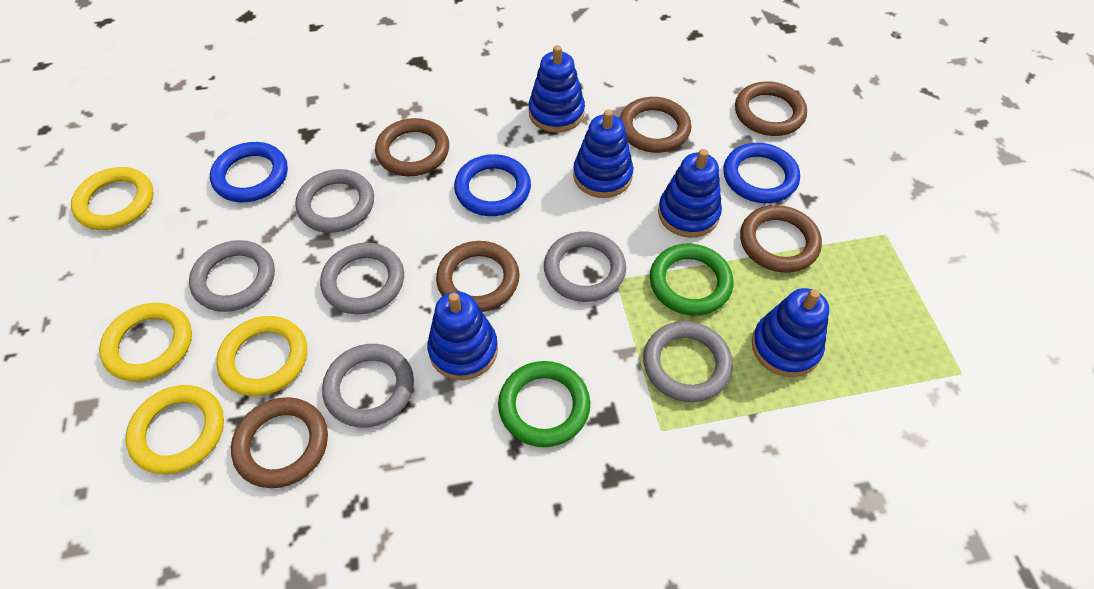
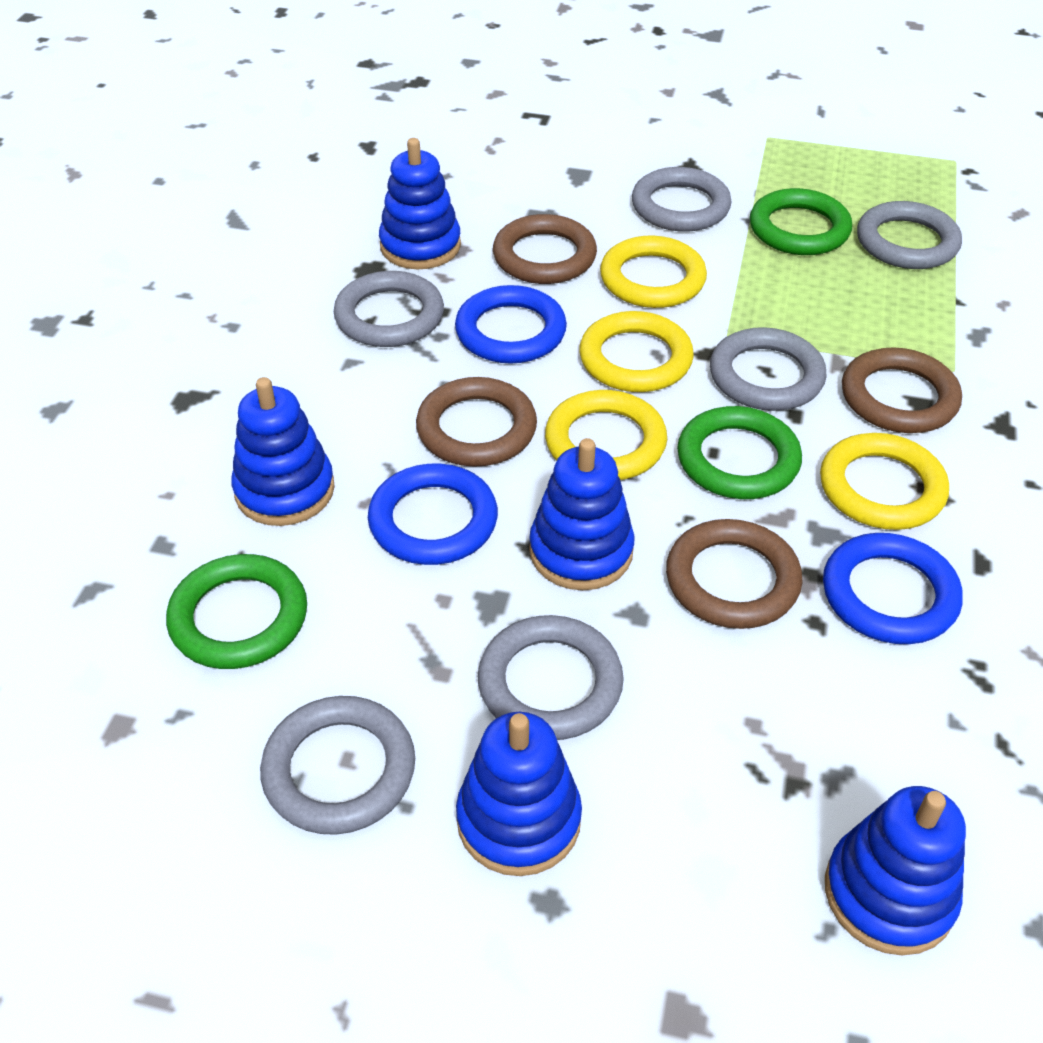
brown ring: [231,397,328,488] [375,118,449,176] [436,241,520,312] [620,97,691,153] [735,81,807,136] [740,205,822,273] = 6 -> [416,377,537,467] [493,214,597,284] [666,519,803,629] [842,347,962,433] = 4
green ring: [498,361,590,447] [650,243,733,316] = 2 -> [166,554,307,669] [677,406,802,499] [750,188,852,255] = 3

